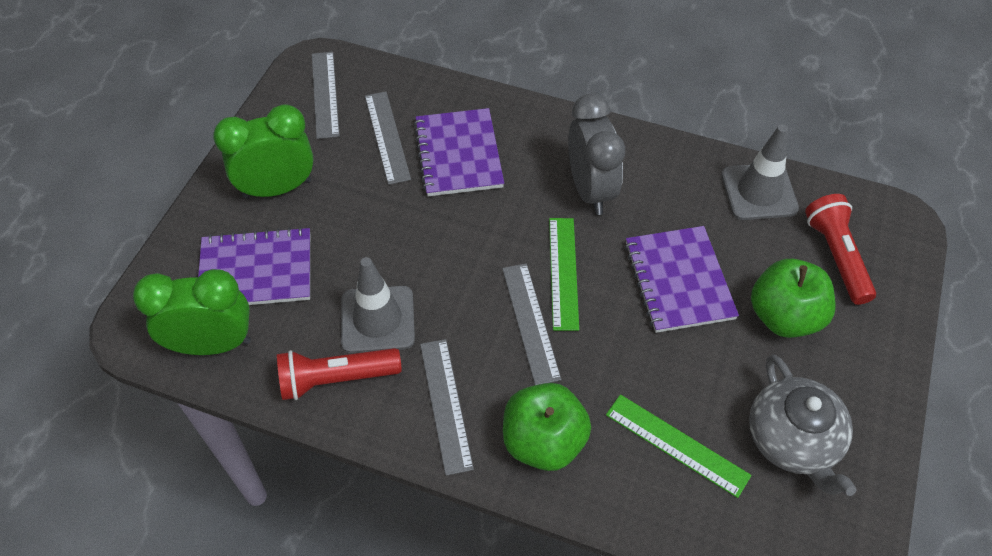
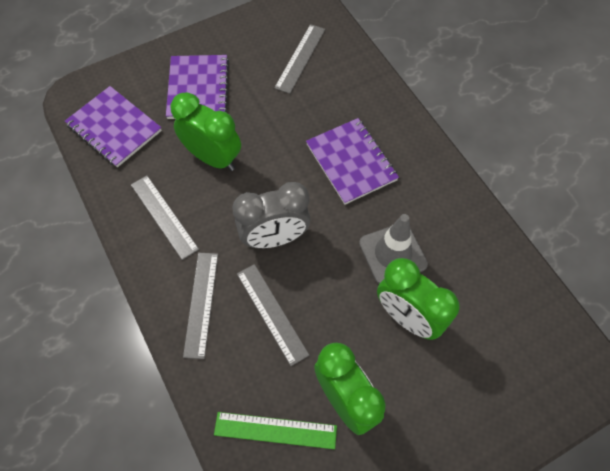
green apple: [503,383,591,471] [751,259,836,338] = 2 -> none = 0
green clock: [133,269,251,355] [213,104,314,198] = 2 -> [171,92,241,171] [314,343,386,435] [377,258,460,340] = 3
green ruler: [549,218,579,331] [606,394,752,498] = 2 -> [214,412,337,449] = 1
grey teapot: [749,355,857,496] = 1 -> none = 0
grey traffic cone: [341,257,415,353] [721,124,799,220] = 2 -> [359,214,428,284] = 1
red flashlight: [277,348,402,400] [805,194,876,305] = 2 -> none = 0

